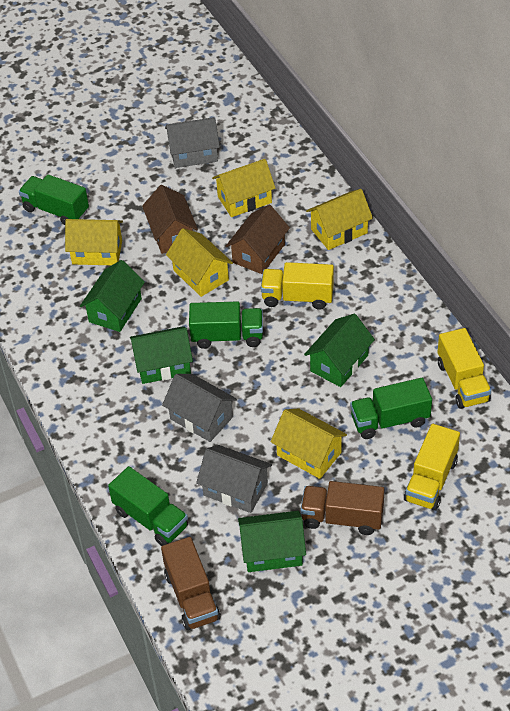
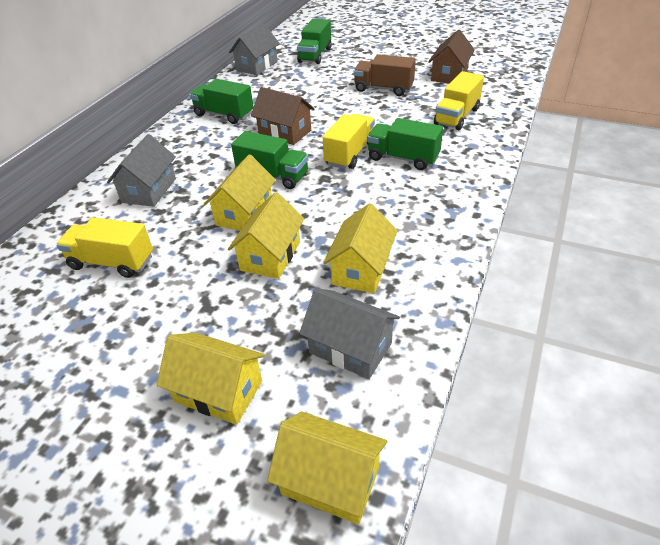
brown truck: [161,537,220,630] [301,481,385,535] = 2 -> [354,54,416,96] = 1
green house: [80,260,145,332] [130,326,193,384] [238,511,306,572] [304,314,375,387] = 4 -> none = 0

